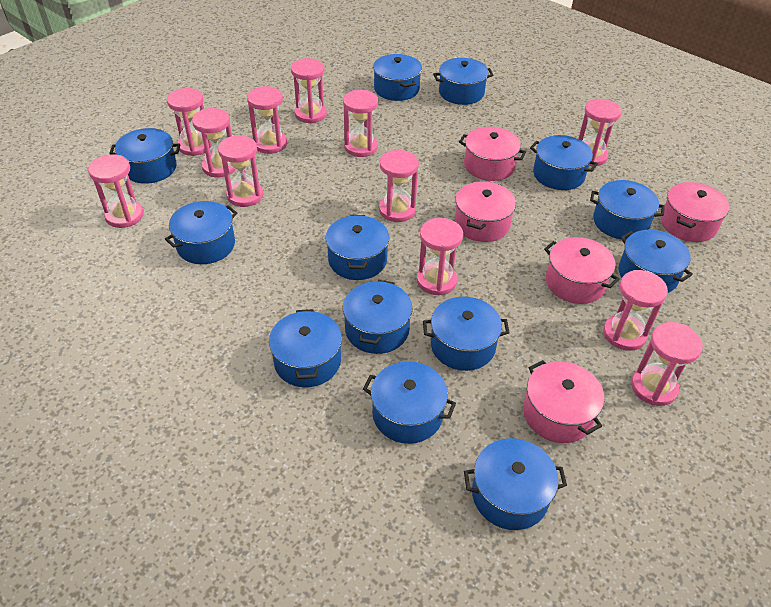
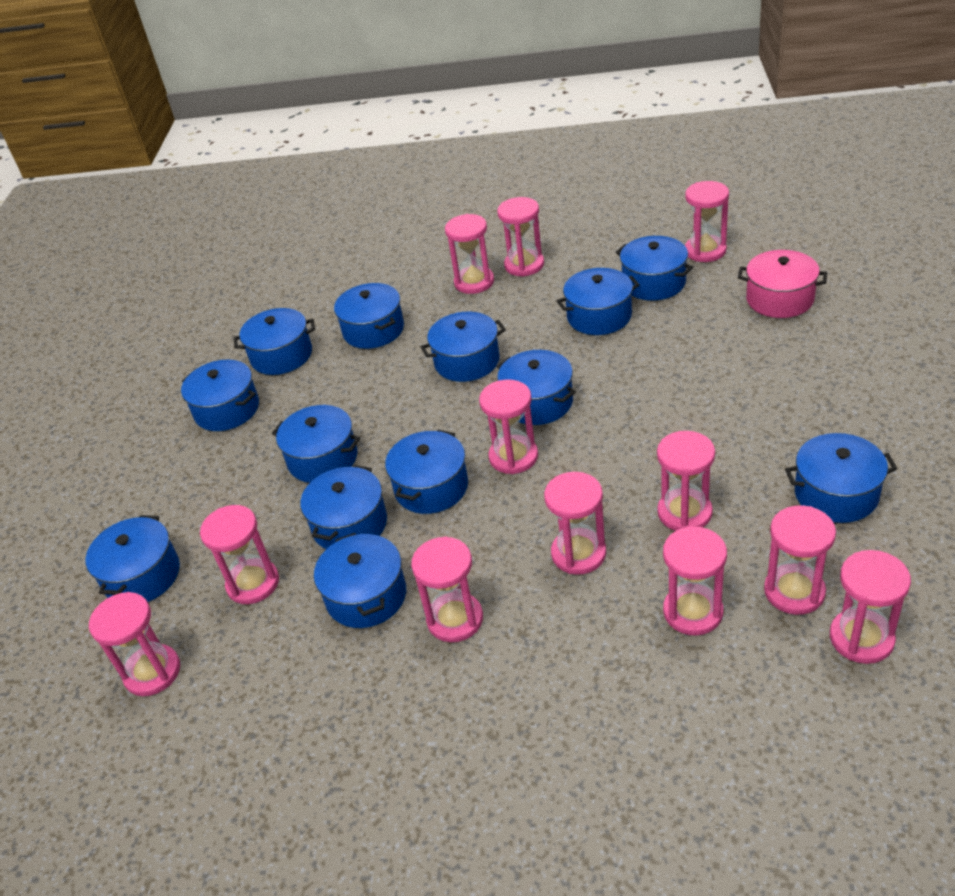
pink pot: [455,181,516,242] [459,127,526,181] [523,360,604,443] [544,237,620,304] [661,182,730,242] = 5 -> [738,250,827,318] = 1

